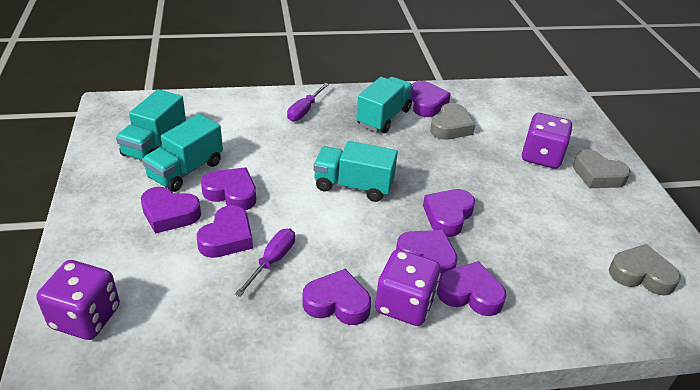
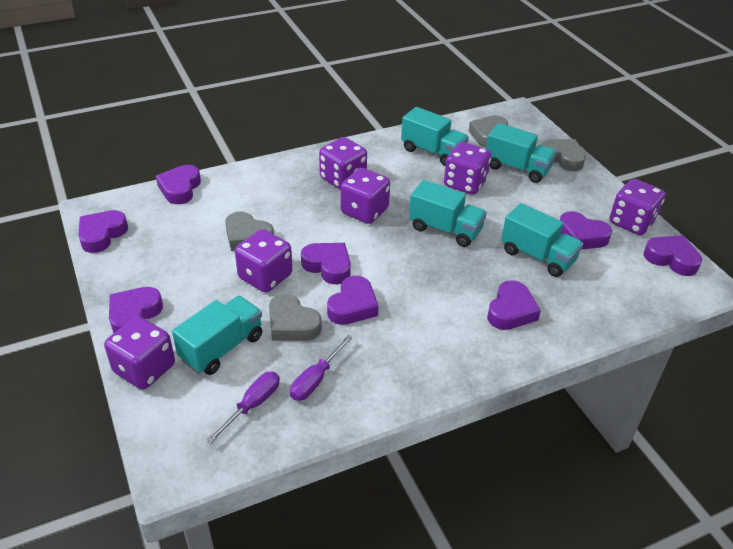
grey heart: [430,103,475,140] [573,150,630,188] [609,244,681,296] = 3 -> [225,212,274,251] [269,294,322,341] [469,115,508,148] [541,139,586,171] = 4
purple dice: [37,260,120,340] [375,249,441,326] [522,113,572,169] = 3 -> [104,316,175,390] [235,229,292,292] [319,137,367,190] [341,168,390,224] [444,142,492,195] [609,179,665,235] = 6
turquoise truck: [116,89,186,161] [142,114,223,192] [313,141,398,202] [356,77,413,133] = 4 -> [172,296,262,375] [401,107,469,166] [409,180,487,247] [486,123,557,183] [501,203,583,277] = 5

